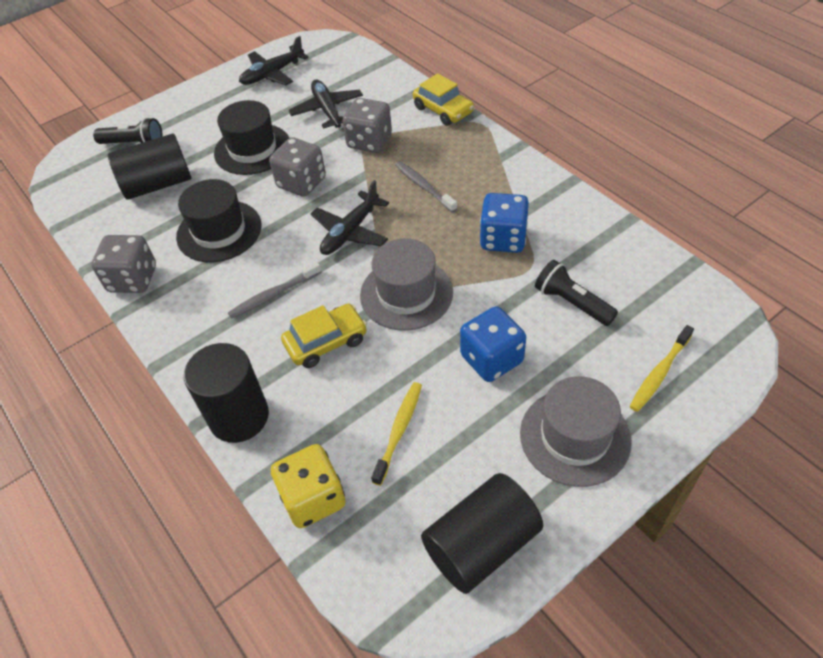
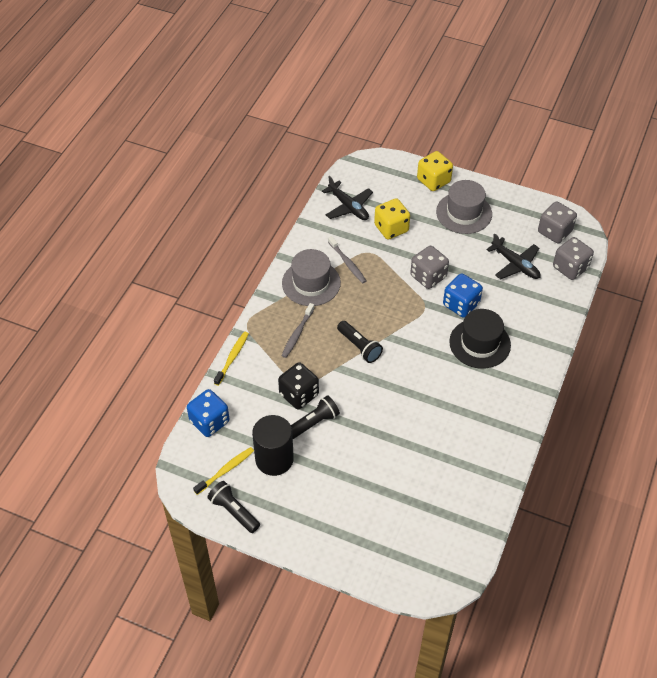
black cylinder: [108,134,191,200] [184,343,269,443] [421,473,543,594] = 3 -> [252,415,294,476] = 1
black dice: none = 0 -> [278,362,319,409] = 1
black flashlight: [93,118,163,144] [535,260,618,326] = 2 -> [207,481,260,533] [291,395,340,439] [337,321,383,363] = 3
black hat: [176,179,262,262] [214,100,289,175] = 2 -> [449,309,511,369] = 1
black plane: [239,36,309,85] [289,80,363,129] [311,180,389,255] = 3 -> [322,176,373,220] [487,233,541,280] = 2
yellow car: [281,304,367,368] [413,73,474,126] = 2 -> none = 0
yellow dice: [271,444,346,528] = 1 -> [374,198,410,240] [417,151,453,191] = 2

